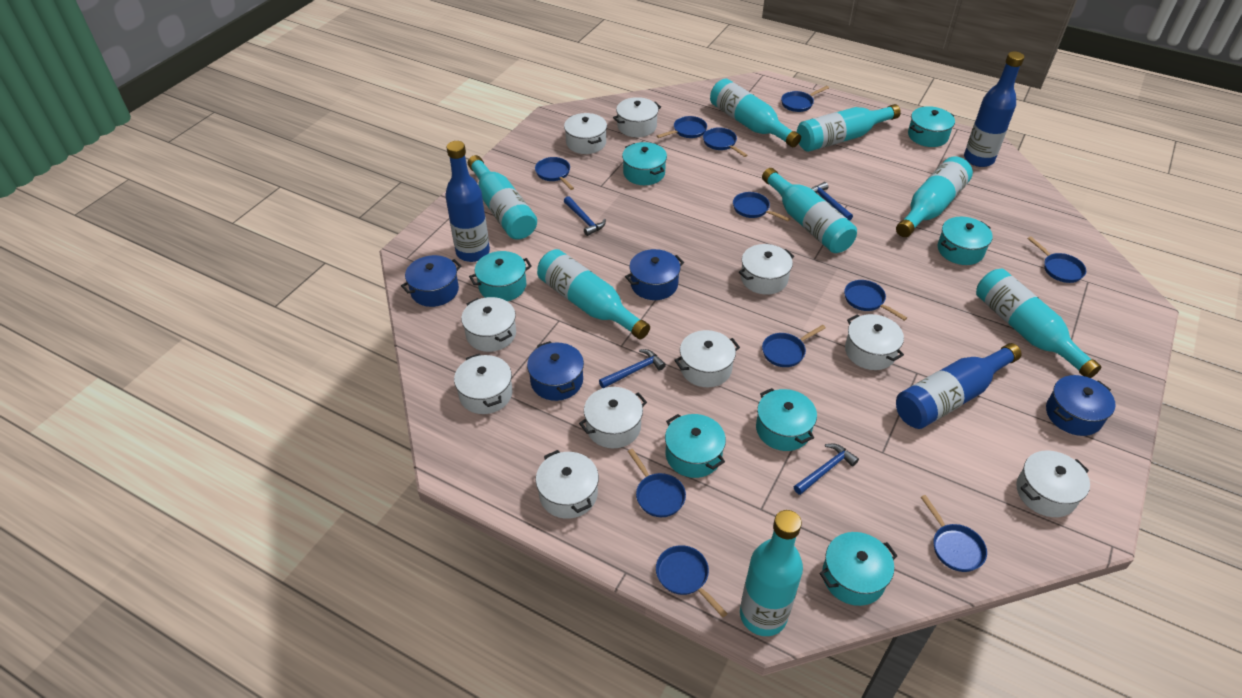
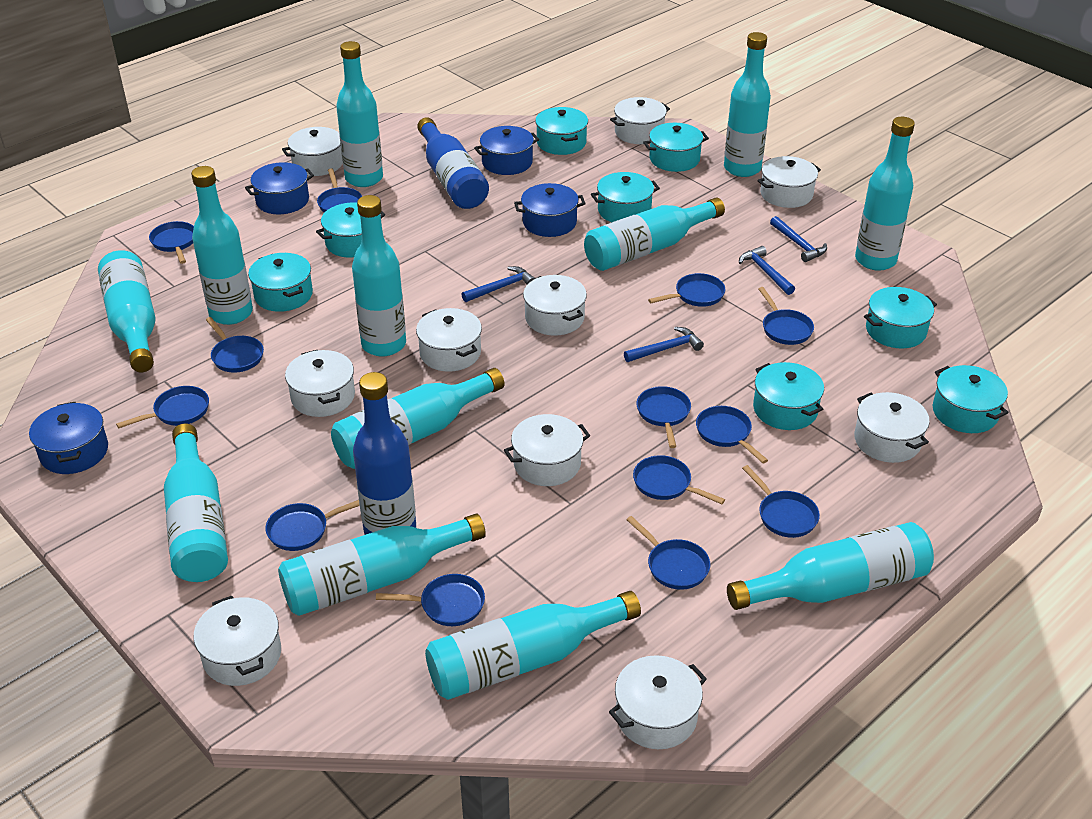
blue bottle: [445,141,490,262] [896,343,1021,429] [964,51,1024,167] = 3 -> [353,372,416,535] [417,117,489,209] = 2
blue pan: [535,157,574,190] [628,449,686,517] [656,545,728,617] [657,116,707,138] [703,127,747,157] [733,192,790,221] [762,325,826,367] [781,86,829,112] [844,280,907,321] [921,495,987,572] [1027,236,1086,283] = 11 -> [116,386,209,428] [149,221,194,264] [206,317,264,373] [265,500,360,551] [317,168,362,213] [376,574,485,626] [626,516,710,590] [633,455,725,504] [636,386,691,448] [648,273,725,307] [696,406,768,463] [742,465,820,538] [758,287,814,345] = 13
turquoise bottle: [468,155,537,240] [537,249,650,340] [710,78,801,147] [740,510,803,636] [762,168,857,253] [797,104,901,152] [896,156,973,237] [976,269,1101,378] = 8 -> [98,250,156,372] [164,424,228,582] [191,166,253,325] [278,514,486,616] [331,368,505,469] [336,41,383,187] [352,195,406,357] [425,591,641,700] [584,197,725,271] [724,32,771,177] [727,522,934,610] [855,117,915,271] = 12
turquoise pot: [469,251,532,301] [622,142,667,185] [665,414,726,478] [756,388,817,451] [819,532,897,606] [908,106,955,147] [938,217,993,265] = 7 -> [248,253,313,312] [316,202,385,258] [535,107,588,155] [591,172,660,222] [643,123,709,172] [753,362,824,430] [864,287,937,348] [933,365,1009,433] = 8

